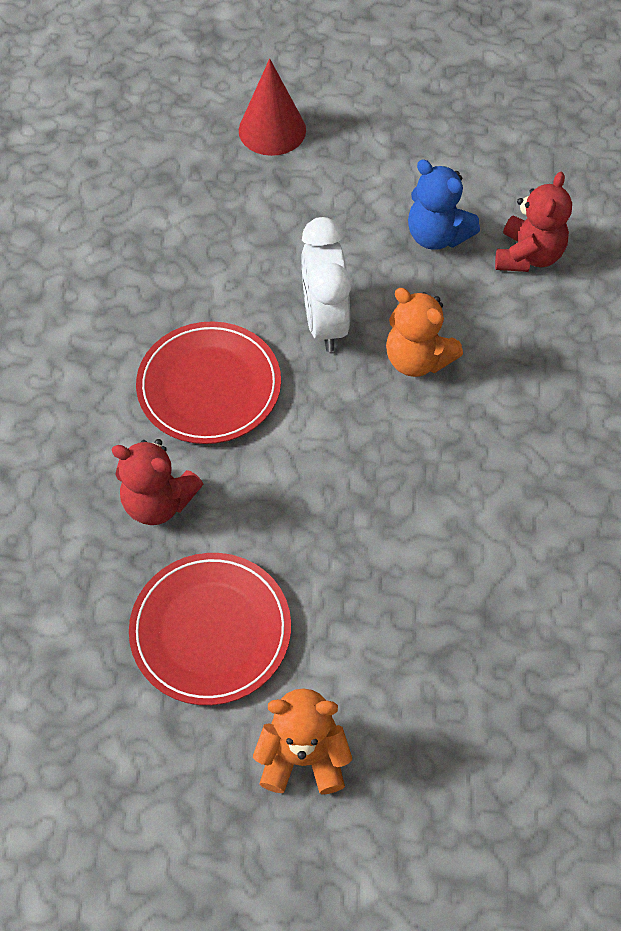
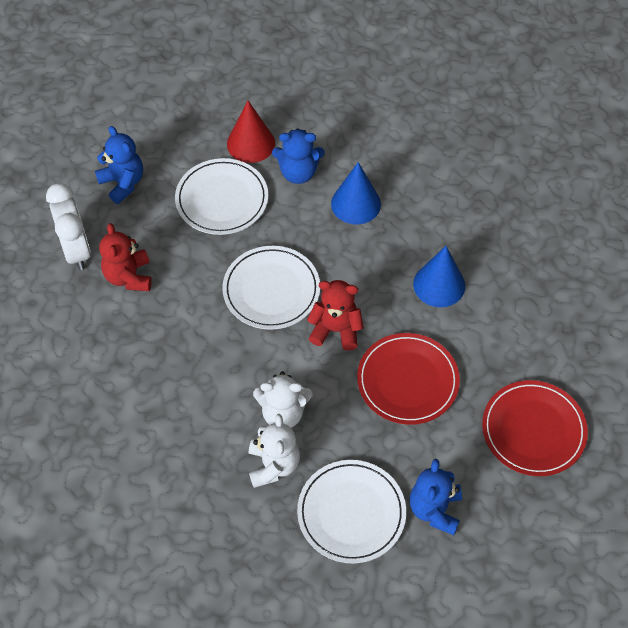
blue cone: none = 0 -> [331,162,381,224] [413,246,465,307] = 2
blue teddy bear: [408,159,480,250] = 1 -> [95,126,143,204] [272,128,324,184] [410,459,462,535] = 3
orange teddy bear: [253,688,352,794] [386,288,463,377] = 2 -> none = 0
white plate: none = 0 -> [175,158,268,235] [222,246,320,330] [297,460,406,564] = 3
white teddy bear: none = 0 -> [249,414,300,488] [253,371,313,428] = 2

